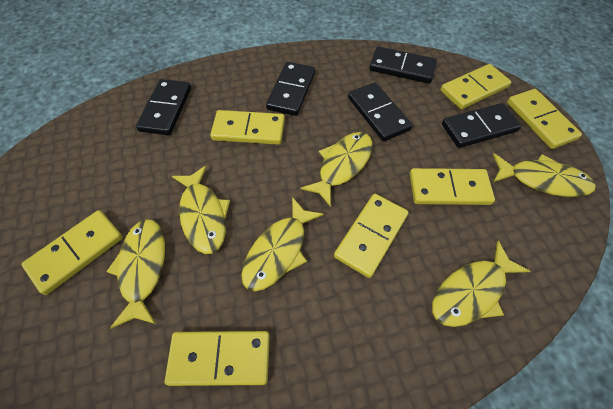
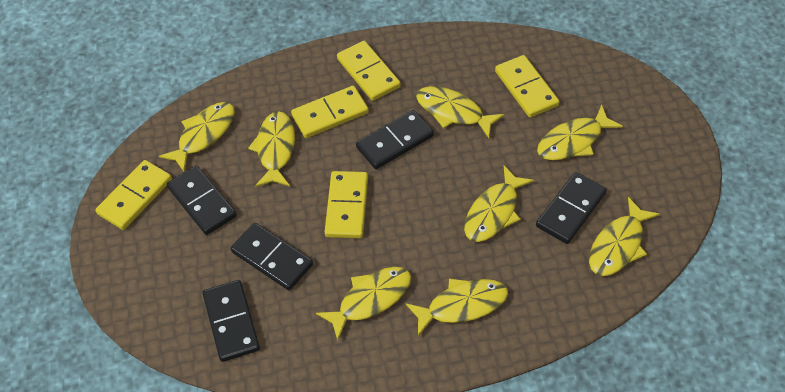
yellow domino: [21,210,123,295] [164,331,270,386] [210,110,285,145] [334,194,409,278] [410,168,495,205] [440,64,511,110] [507,89,582,149] = 7 -> [96,160,172,230] [291,86,369,138] [325,171,368,238] [337,41,401,101] [495,55,559,118] = 5
yellow fish: [106,219,165,329] [172,166,230,254] [241,197,324,292] [300,132,373,207] [432,241,531,327] [493,153,596,197] = 6 -> [159,102,235,172] [248,111,295,187] [316,267,411,341] [405,278,508,336] [416,86,504,138] [464,166,534,242] [537,105,623,160] [589,197,660,276] = 8

